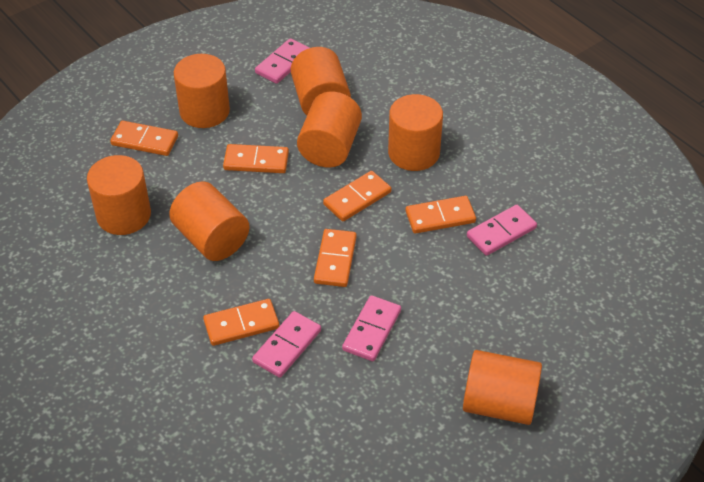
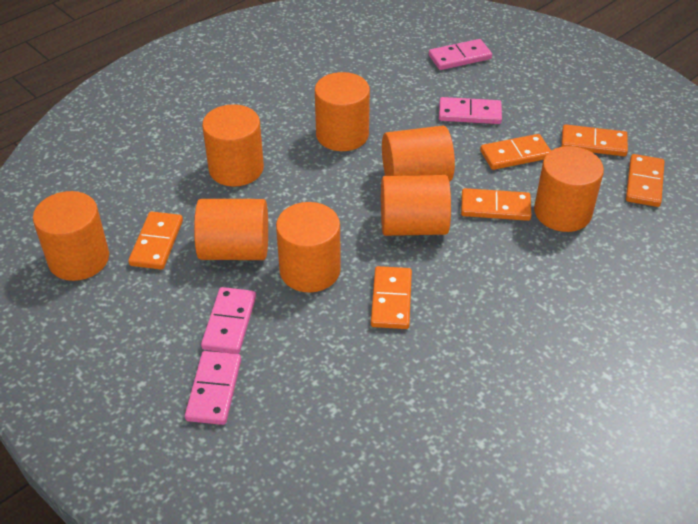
orange cylinder: [87,155,151,235] [169,181,250,261] [174,54,230,128] [291,47,351,115] [297,92,362,168] [388,94,443,171] [463,350,542,425] = 7 -> [33,191,109,281] [194,199,268,260] [202,104,264,186] [276,202,341,293] [315,72,370,151] [381,175,451,236] [382,126,455,182] [534,146,604,232] = 8

